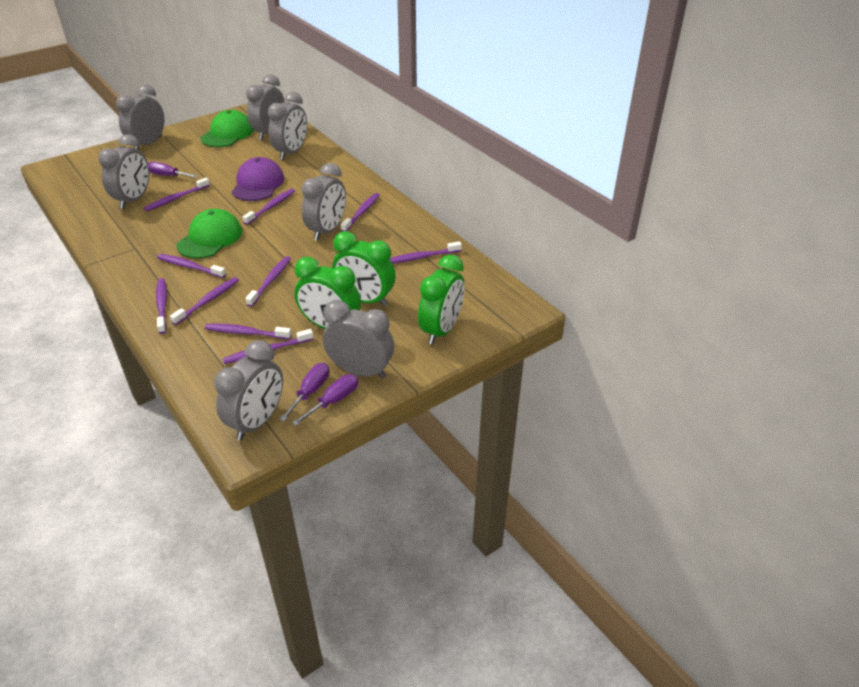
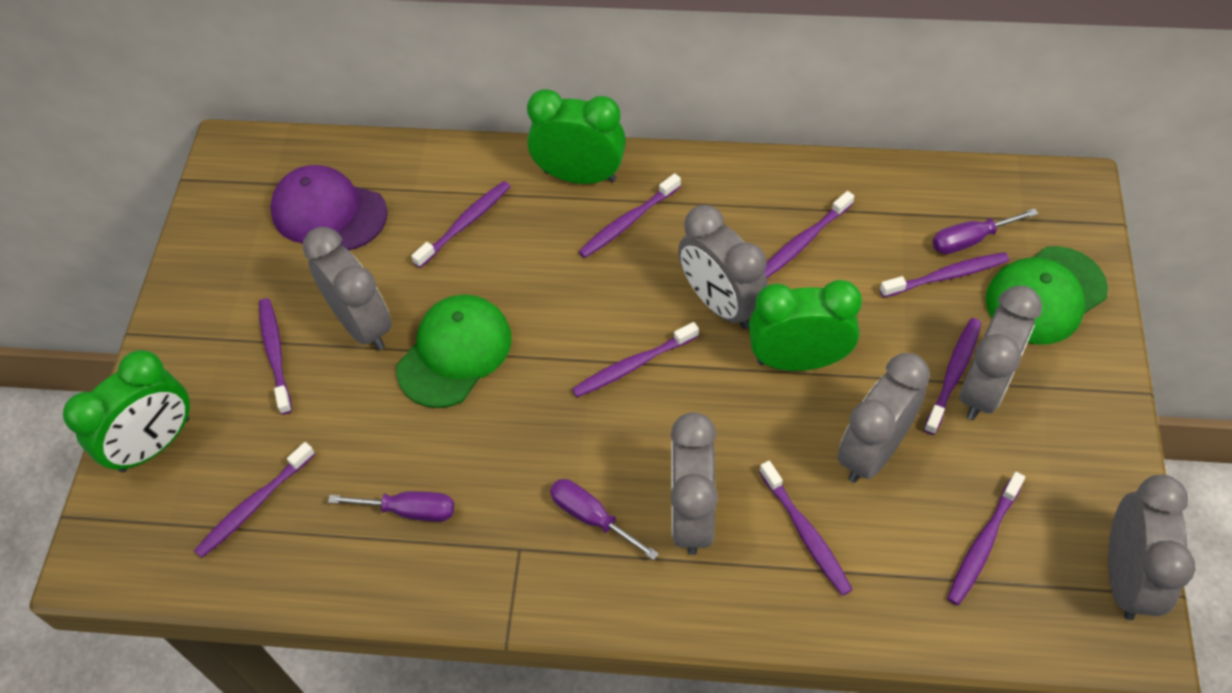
grey clock: [98,134,149,209] [116,84,164,150] [214,340,283,441] [246,74,285,140] [268,92,307,160] [301,163,346,241] [323,300,394,379] = 7 -> [303,227,392,351] [671,412,718,555] [678,205,768,329] [837,353,930,483] [959,285,1042,420] [1108,475,1196,620] = 6

